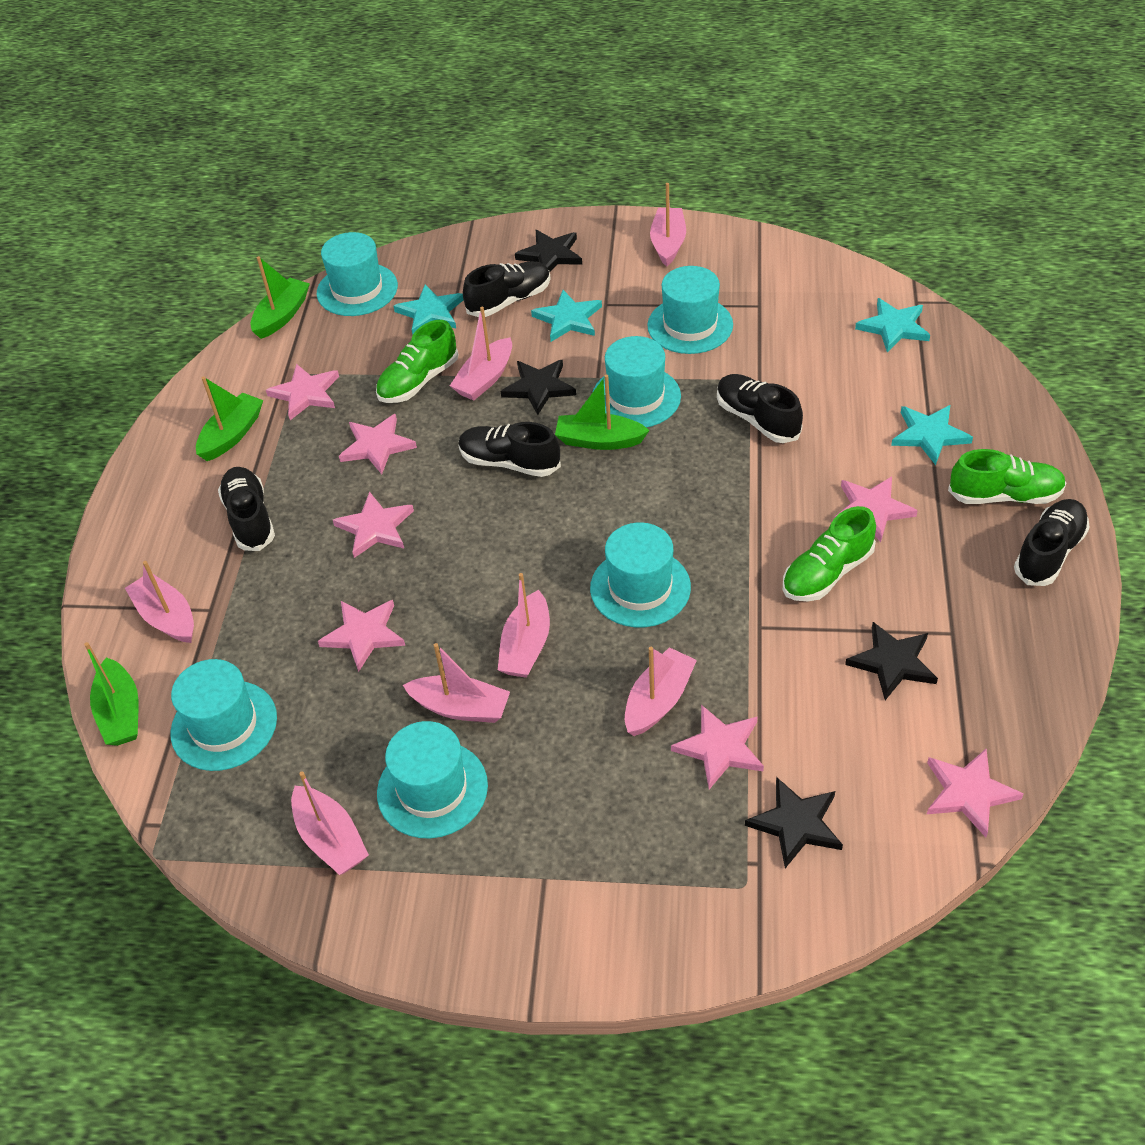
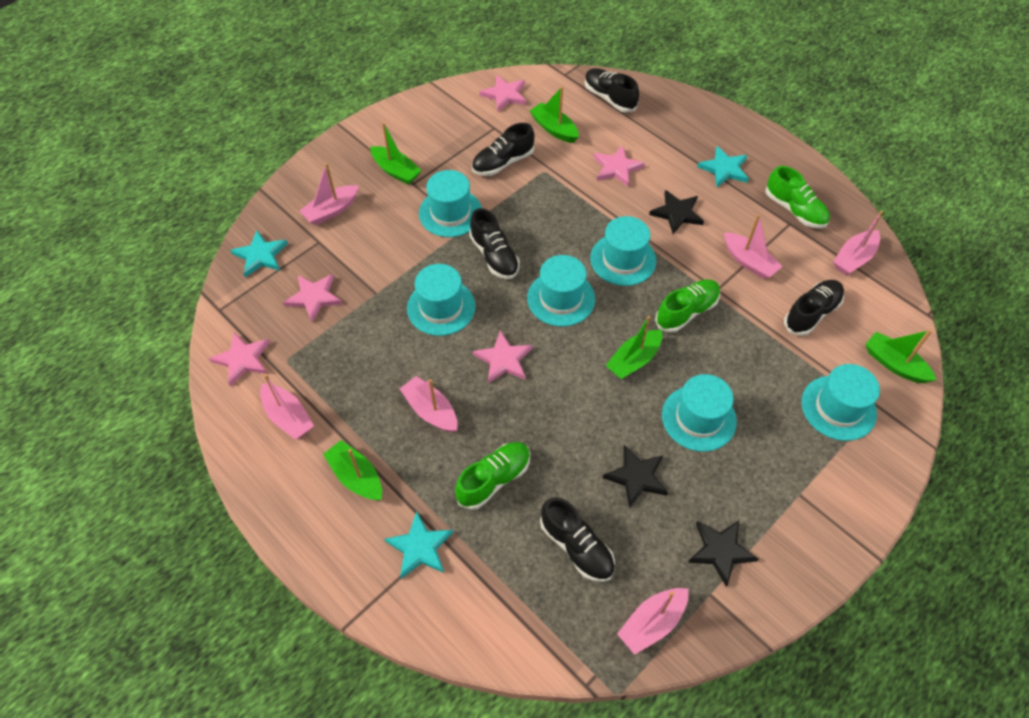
black star: [501,360,576,415] [515,230,582,272] [745,777,843,868] [845,622,938,700] = 4 -> [603,445,668,508] [649,190,704,234] [688,521,758,587] = 3
green boat: [84,642,138,746] [196,377,263,461] [250,256,310,339] [555,375,650,450] = 4 -> [323,440,382,501] [370,122,422,185] [530,86,579,143] [605,316,662,380] [865,330,936,383] = 5
pink boat: [125,561,194,643] [291,771,369,875] [403,643,510,723] [450,307,512,400] [498,573,550,678] [625,647,697,736] [650,183,686,267] = 7 -> [260,374,314,440] [299,163,359,225] [400,376,458,433] [617,588,688,655] [724,214,783,279] [833,211,883,275] = 6
pink star: [266,364,339,420] [318,600,405,672] [333,492,414,558] [339,414,417,474] [671,705,764,789] [834,476,918,542] [927,749,1024,837] = 7 -> [209,332,270,386] [283,274,342,322] [473,330,533,384] [479,75,526,112] [594,146,645,187] = 5
turquoise star: [393,284,464,335] [531,290,602,342] [855,298,930,352] [891,405,973,465] = 4 -> [230,231,288,277] [384,511,453,579] [697,146,749,187] = 3

